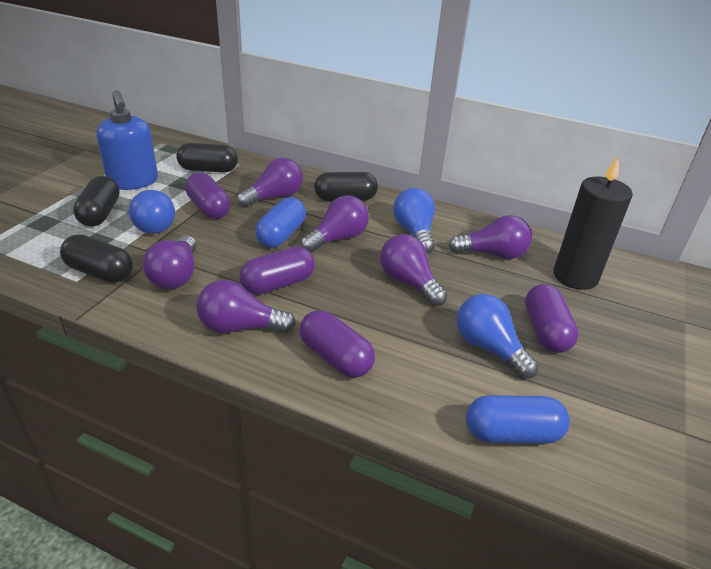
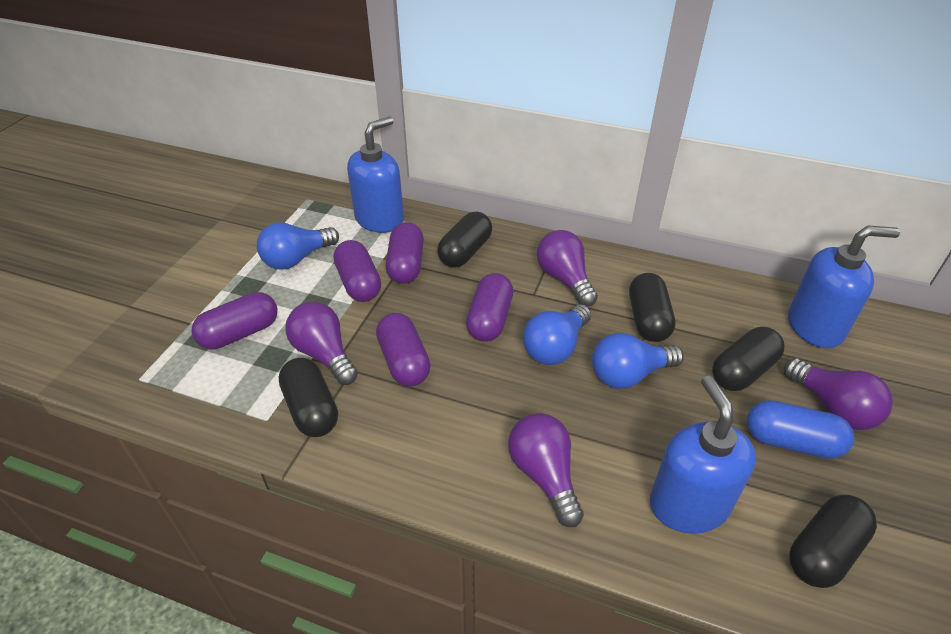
black candle: [554,156,633,290] = 1 -> none = 0
black capsule: [60,234,133,283] [73,176,120,227] [176,143,238,172] [314,172,378,201] = 4 -> [279,358,338,437] [437,212,492,268] [629,273,676,342] [712,327,785,391] [789,494,877,588] = 5
blue capsule: [255,197,306,248] [466,395,570,444] = 2 -> [747,400,854,459] = 1
blue soap dispenser: [96,90,158,190] = 1 -> [347,117,404,233] [650,375,756,534] [788,225,900,348] = 3
purple capsule: [185,172,230,219] [240,246,315,295] [299,310,375,378] [525,284,579,353] = 4 -> [192,292,277,349] [333,240,381,302] [376,313,431,386] [386,222,424,284] [466,273,513,342] = 5
purple light bulb: [143,236,196,289] [196,280,296,333] [237,157,303,208] [301,195,369,253] [380,234,447,306] [448,215,532,259] = 6 -> [285,301,358,385] [508,413,584,527] [537,230,598,307] [784,358,893,430] = 4

